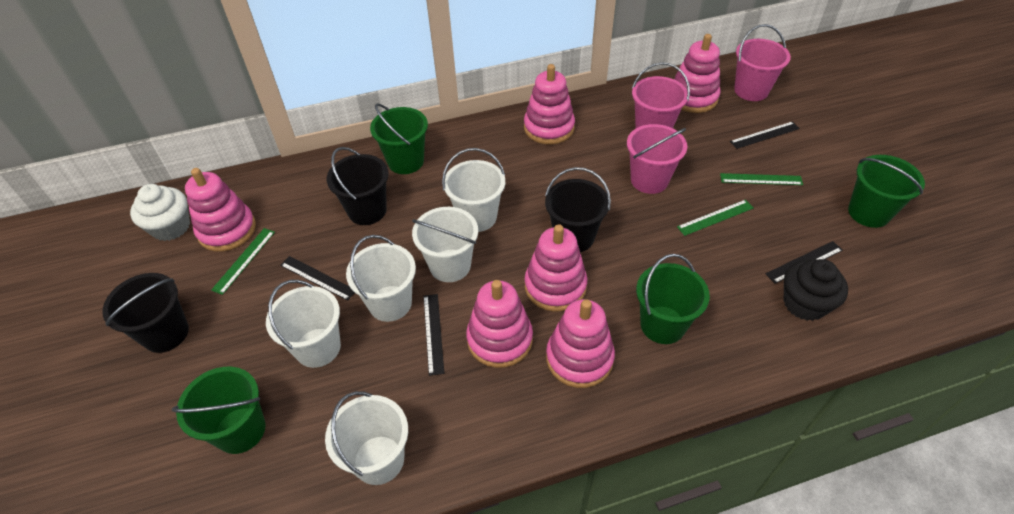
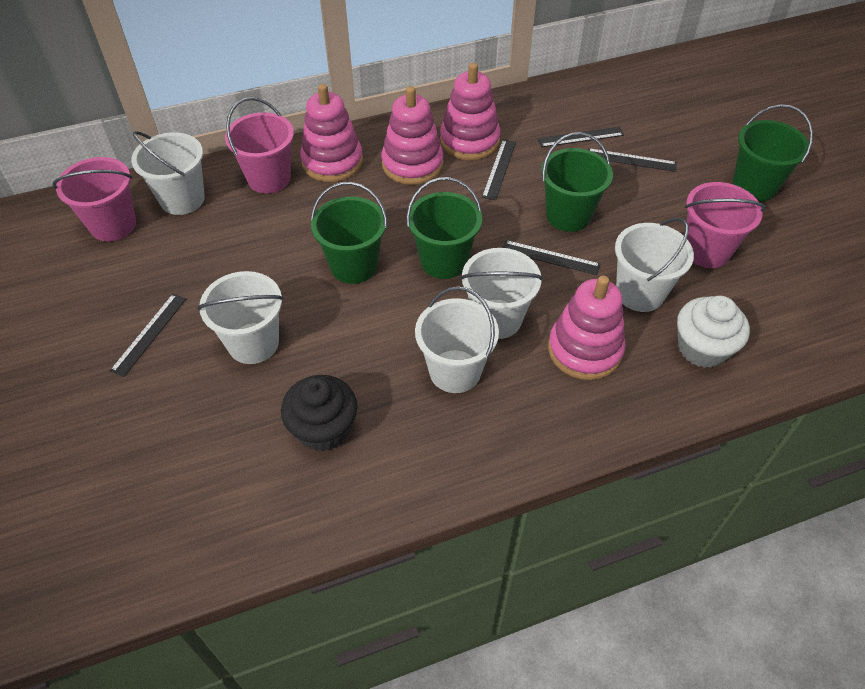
black bucket: [102,273,189,353] [327,147,389,225] [545,167,611,252] = 3 -> none = 0
black ruler: [280,256,355,301] [423,294,444,376] [730,121,800,149] [766,241,843,284] = 4 -> [110,294,186,377] [482,139,516,200] [502,240,601,275] [538,127,624,147] [588,148,677,172] = 5
green ruler: [211,228,275,295] [677,200,753,236] [720,173,803,185] = 3 -> none = 0
pink stacking toy: [185,168,256,252] [466,280,533,368] [524,64,575,144] [524,224,587,312] [546,299,615,388] [674,34,720,113] = 6 -> [300,84,363,182] [381,86,443,185] [440,63,501,160] [548,276,625,380] = 4

